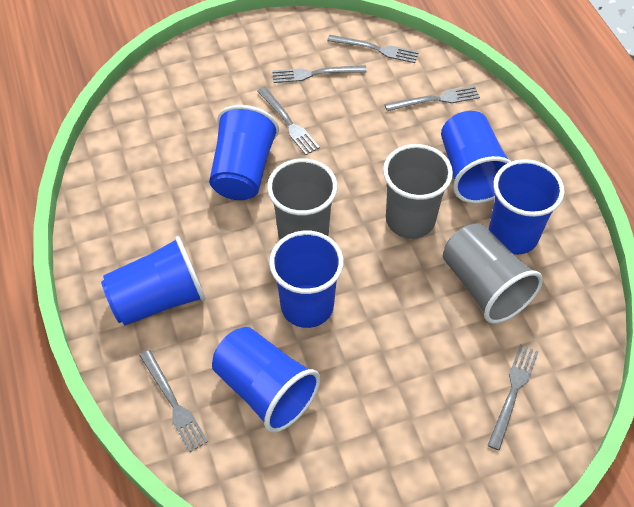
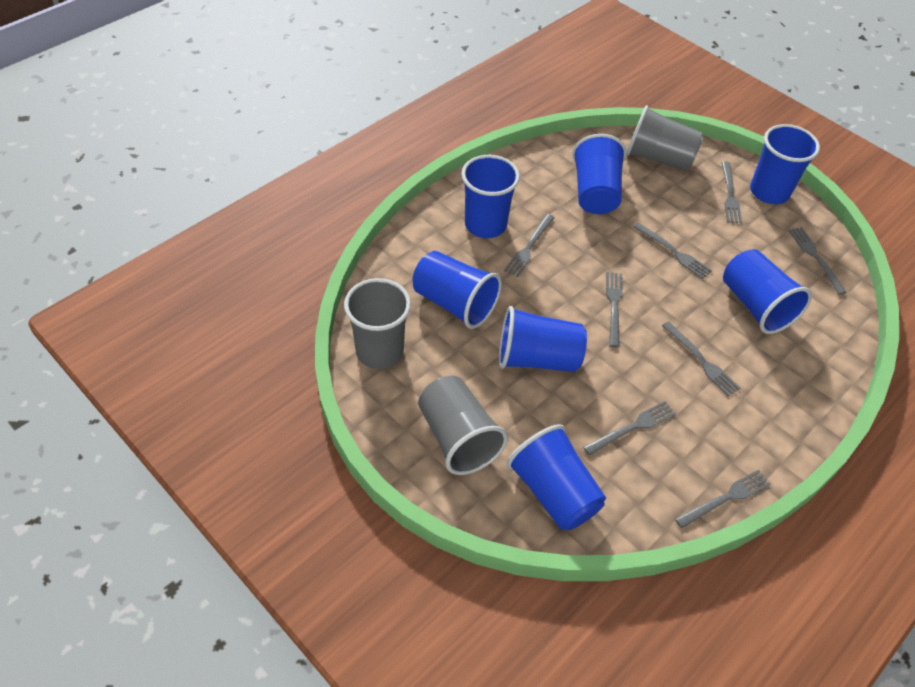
blue cup: [101,236,206,325] [209,105,279,200] [212,327,320,433] [269,231,344,328] [441,111,512,203] [489,159,565,255] = 6 -> [413,251,502,329] [461,155,520,238] [499,306,587,372] [507,424,606,531] [572,134,626,214] [723,249,812,334] [750,124,820,204] = 7
grey fork: [139,350,208,452] [257,87,320,155] [272,65,367,83] [327,35,419,63] [385,86,480,111] [487,344,539,451] = 6 -> [504,214,555,277] [583,401,676,456] [606,272,622,348] [633,223,712,279] [662,321,740,396] [675,470,771,529] [722,162,742,223] [789,227,847,295] = 8

